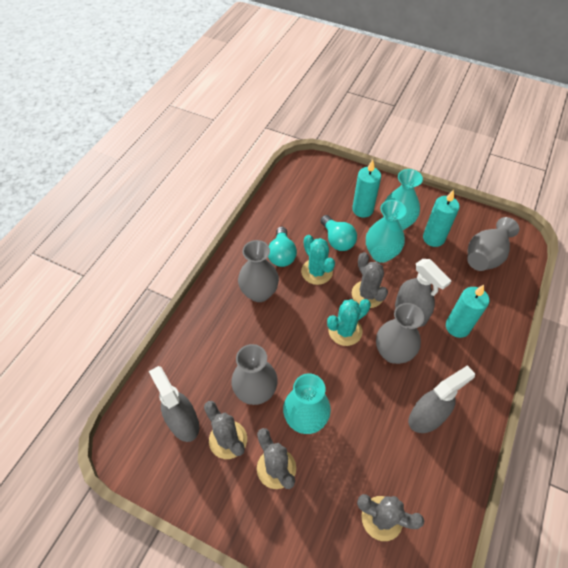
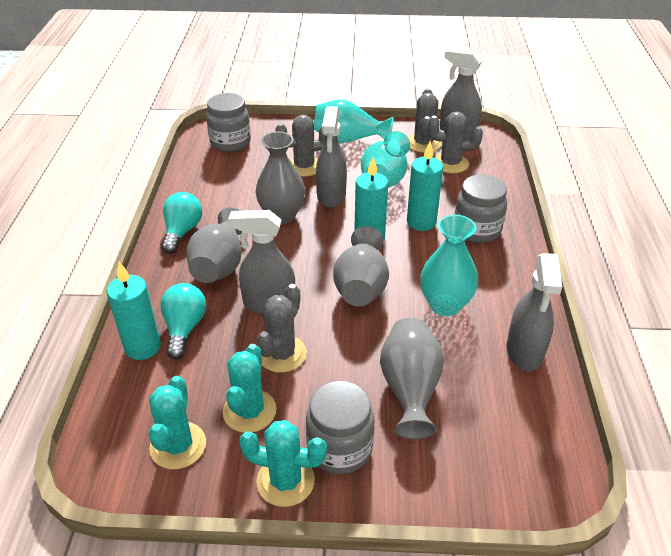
grey jar: none = 0 -> [206,93,251,152] [306,381,375,474] [455,174,507,243] = 3
grey spray bottle: [149,366,199,442] [395,259,451,327] [408,365,475,433] = 3 -> [228,210,295,315] [316,106,347,208] [440,48,482,140] [507,253,562,371] = 4
turquoise cactus: [301,235,335,285] [327,299,371,346] = 2 -> [149,376,206,469] [223,344,276,433] [239,420,327,507] = 3

